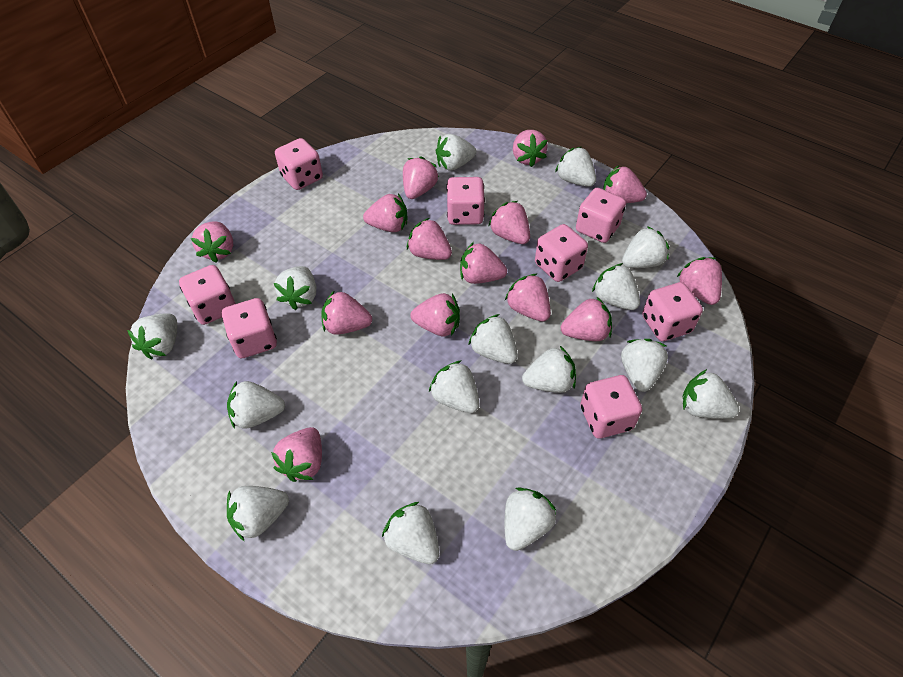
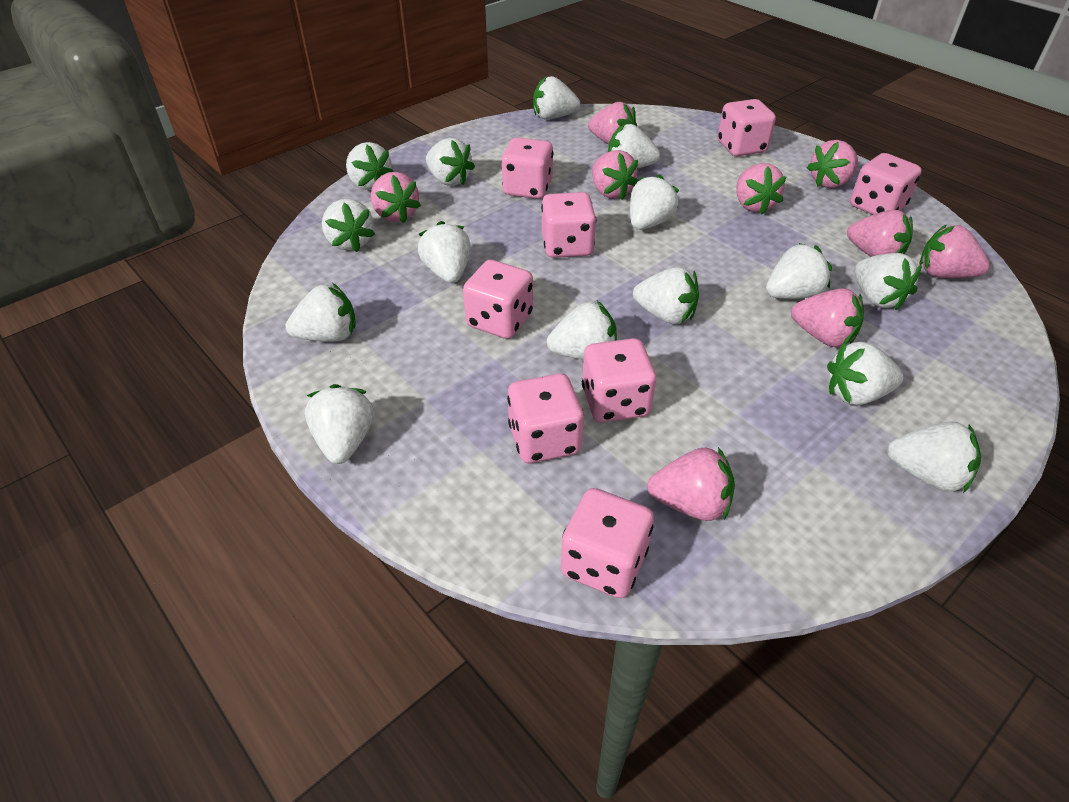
pink strawberry: [191,221,233,263] [271,427,322,482] [322,290,372,335] [363,194,408,232] [403,156,439,199] [407,218,452,260] [410,293,460,336] [460,242,507,284] [489,201,530,244] [505,274,551,322] [513,130,548,167] [560,297,612,341] [603,165,647,203] [677,257,722,305] = 14 -> [371,172,421,223] [588,102,637,144] [592,150,638,200] [647,447,735,521] [736,163,787,214] [791,288,864,347] [807,140,858,188] [847,210,913,257] [920,224,990,278] = 9

